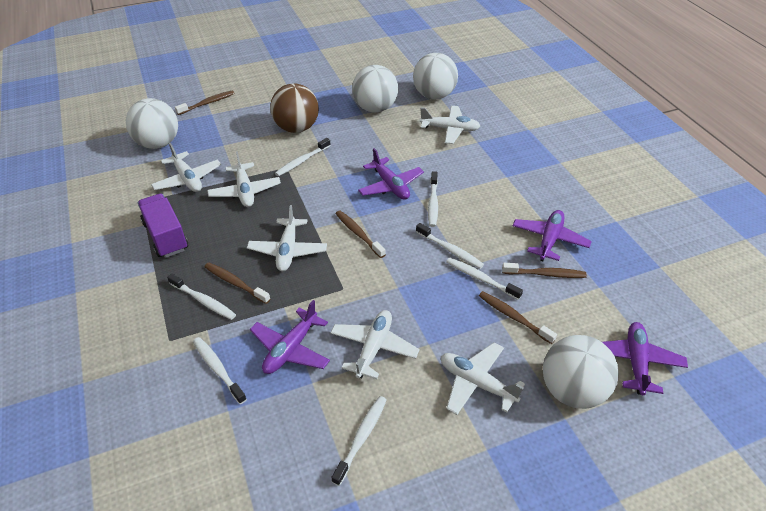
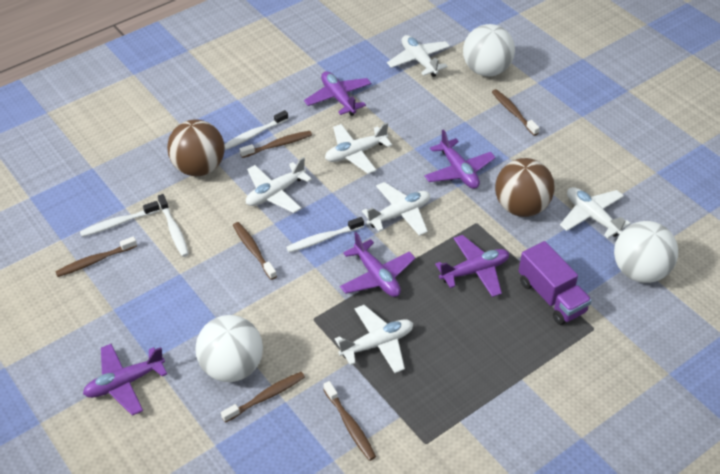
brown ball: [270,84,319,133] = 1 -> [167,119,225,176] [495,158,555,217] = 2
brown toothbrush: [175,90,235,115] [204,262,270,304] [335,210,386,258] [479,291,557,344] [502,263,587,278] = 5 -> [55,236,137,277] [221,372,305,423] [233,222,277,280] [239,131,312,158] [323,381,376,461] [492,89,540,136] = 6
purple plane: [250,300,330,374] [358,148,424,200] [512,210,592,261] [602,322,688,395] = 4 -> [83,344,167,416] [304,71,371,116] [340,232,415,297] [424,129,496,189] [435,235,509,297] = 5
white ball: [126,98,178,149] [352,65,398,113] [413,53,458,99] [543,335,619,409] = 4 -> [195,315,263,382] [463,24,515,76] [614,221,678,283] = 3
white toothbrush: [167,274,236,320] [193,337,247,404] [275,138,331,176] [331,396,387,486] [416,223,484,269] [428,171,438,227] [446,257,523,300] = 7 -> [80,201,160,237] [158,194,189,257] [224,110,288,150] [286,217,364,252] = 4

